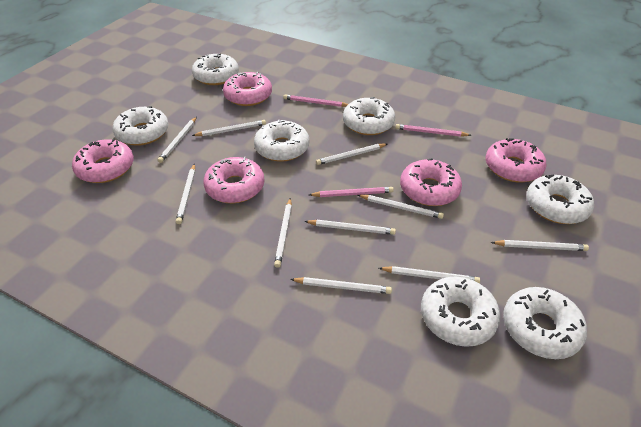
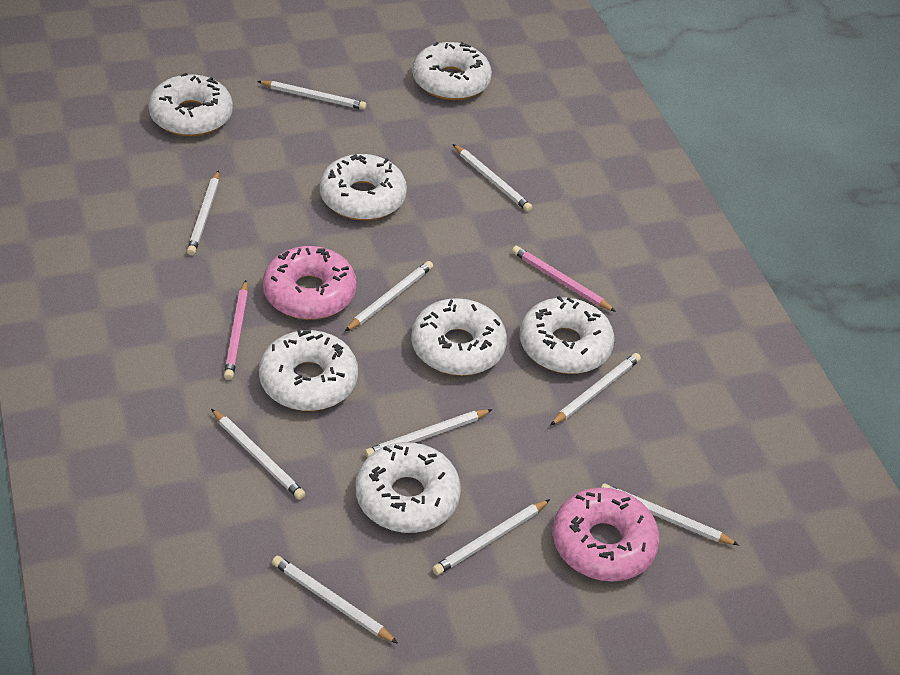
pink donut: [72,139,134,183] [203,157,265,203] [223,72,272,106] [400,158,462,206] [486,138,547,182] = 5 -> [263,246,357,320] [553,487,660,582] = 2
pink pencil: [283,94,348,107] [309,187,394,197] [395,124,471,137] = 3 -> [224,280,248,380] [512,246,616,312] = 2

